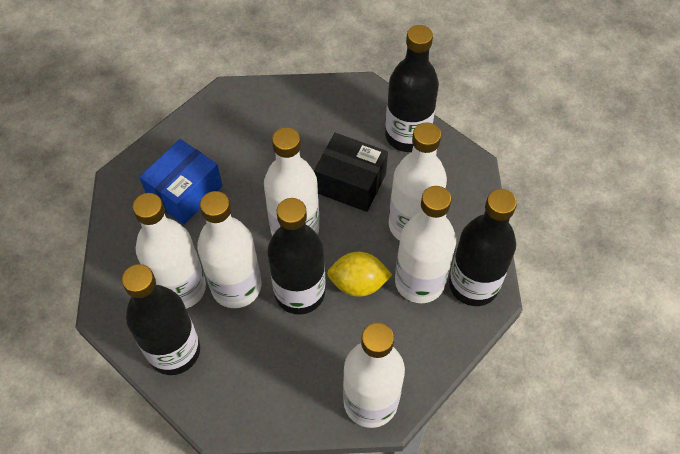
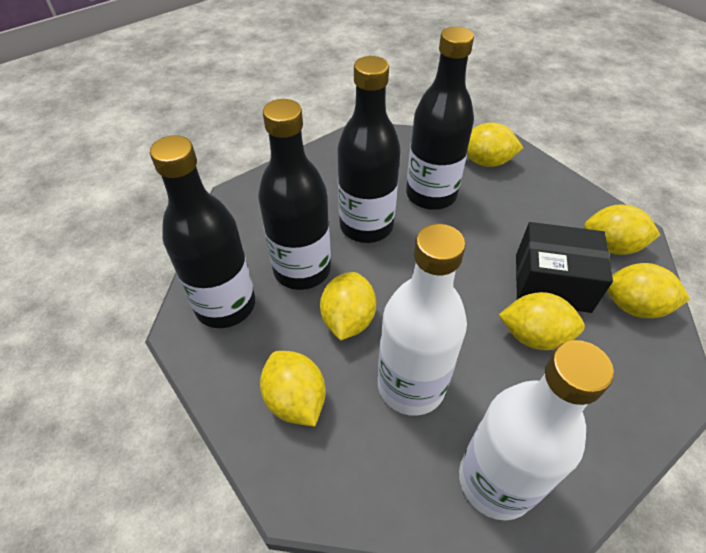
blue box: [139,139,223,225] = 1 -> none = 0
white bottle: [133,193,206,309] [197,191,261,308] [264,127,319,236] [343,323,405,428] [389,123,447,240] [395,186,456,303] = 6 -> [378,224,467,416] [459,340,614,520] = 2
yellow lemon: [327,252,392,297] = 1 -> [260,351,326,426] [320,272,376,341] [467,122,523,167] [499,292,585,350] [584,204,660,255] [607,263,690,318] = 6

